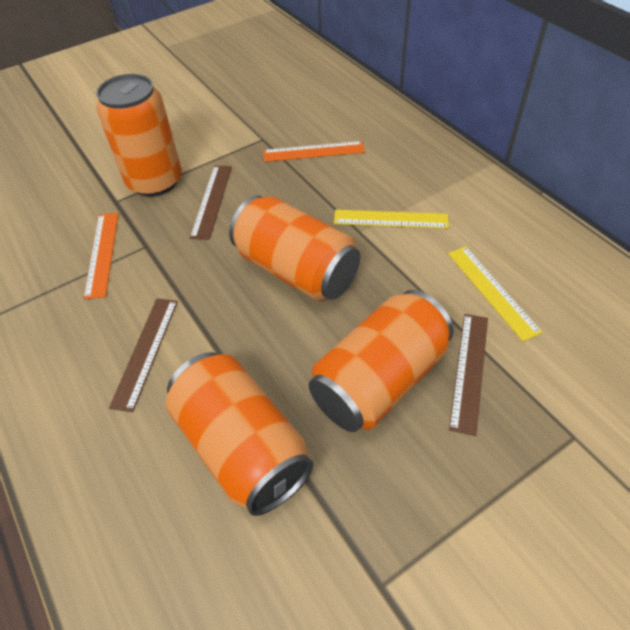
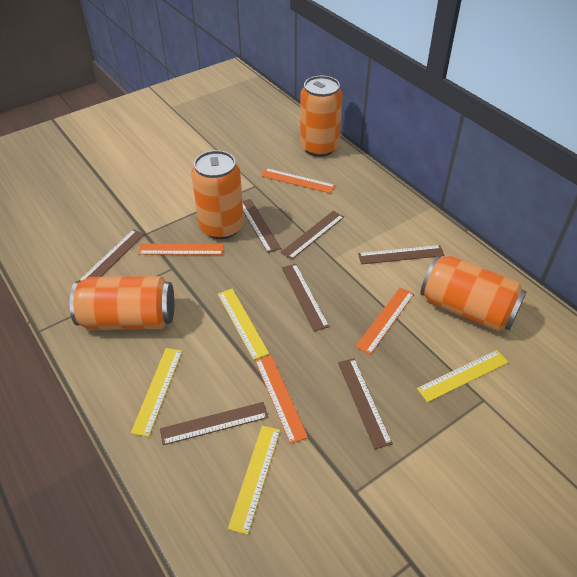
brown ruler: [109,298,178,412] [190,165,232,240] [449,314,488,436] = 3 -> [79,229,145,281] [160,402,268,445] [242,199,281,253] [280,211,344,260] [282,264,329,332] [338,358,393,449] [358,245,445,264] = 7
orange ruler: [84,213,119,299] [263,141,365,162] = 2 -> [138,244,224,255] [255,355,308,444] [261,168,335,193] [355,287,414,355] = 4
yellow ruler: [334,210,449,229] [448,246,542,342] = 2 -> [131,348,182,437] [218,289,269,360] [228,425,280,535] [417,350,509,402] = 4

